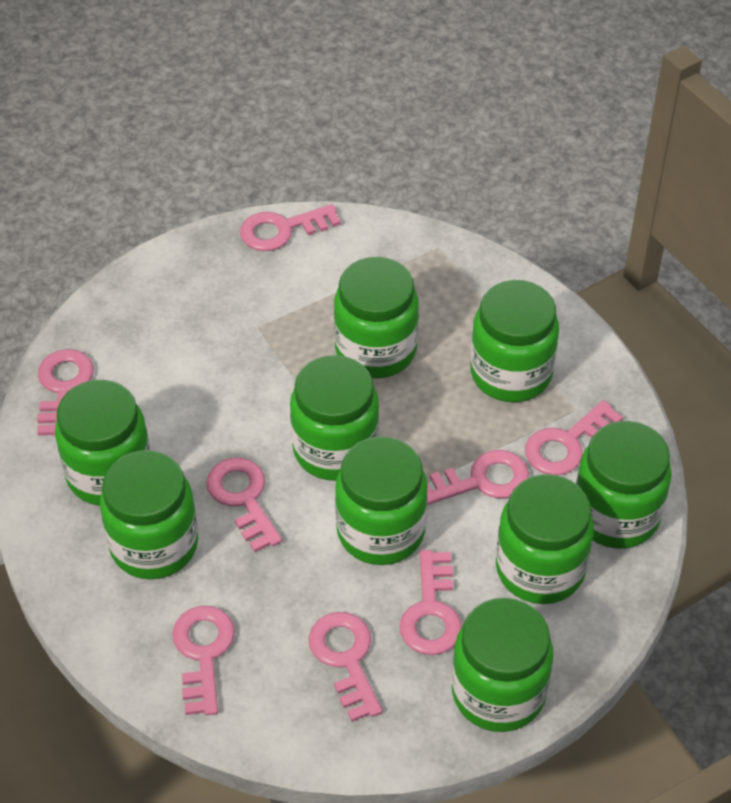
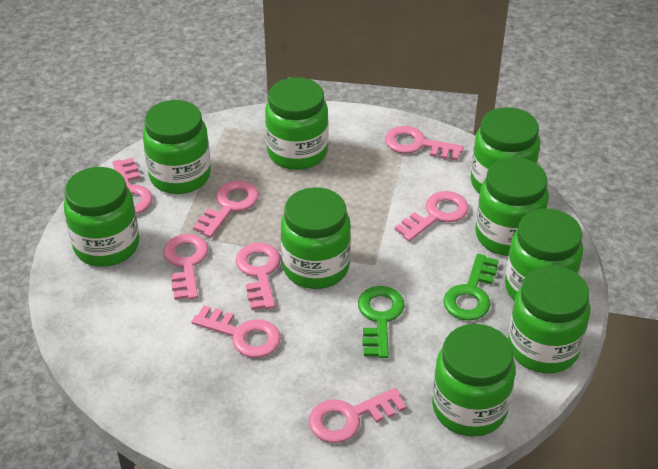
green key: none = 0 -> [358,286,405,358] [443,254,499,321] = 2

